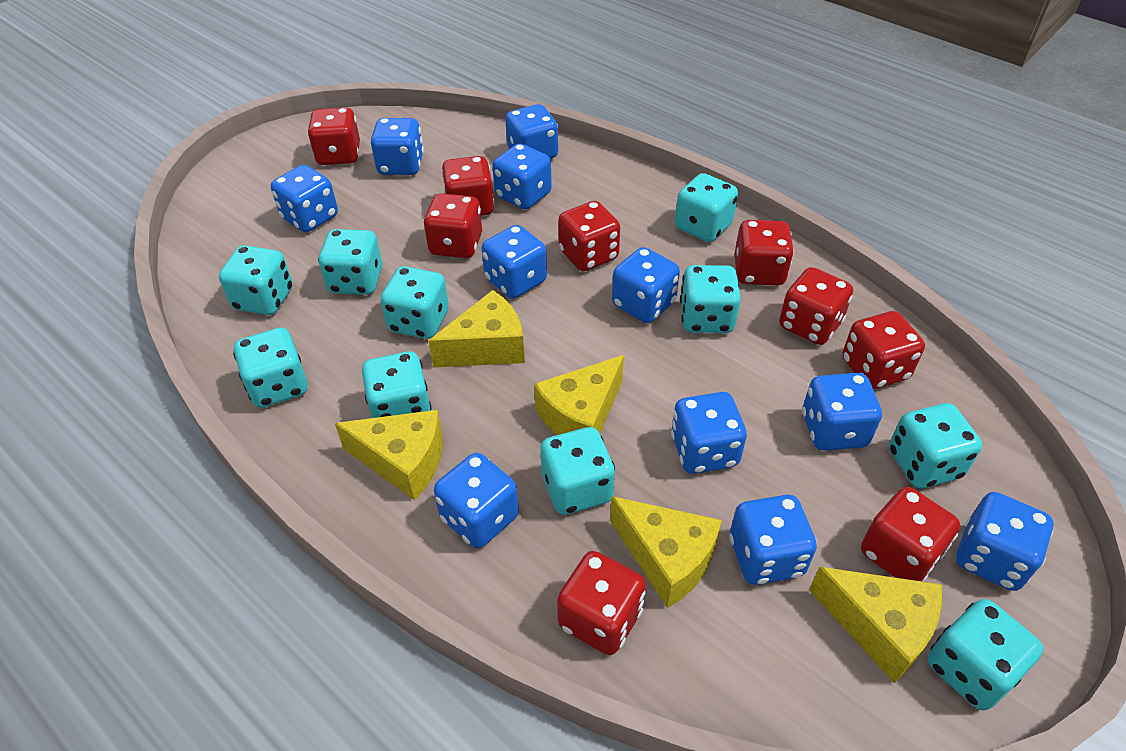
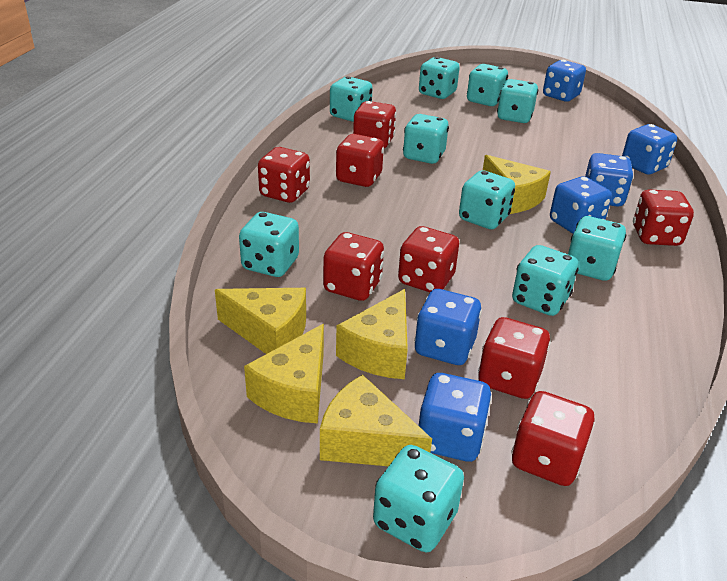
blue dice: [271,165,338,232] [371,118,424,175] [434,453,519,548] [482,225,547,298] [492,144,552,209] [505,104,558,159] [612,247,680,323] [671,392,747,474] [729,495,817,585] [802,373,882,451] [956,492,1054,591] = 11 -> [414,289,482,365] [419,373,492,462] [543,60,586,102] [550,176,612,234] [585,153,634,207] [622,124,677,174] = 6
red dice: [307,108,360,165] [423,193,482,258] [441,156,495,216] [557,551,646,655] [558,201,620,271] [735,220,794,285] [779,267,853,345] [843,311,925,389] [861,487,960,582] = 9 -> [258,147,310,203] [323,232,384,301] [336,134,384,187] [353,101,396,148] [398,226,459,292] [478,317,551,399] [511,391,595,486] [633,189,694,246] = 8

